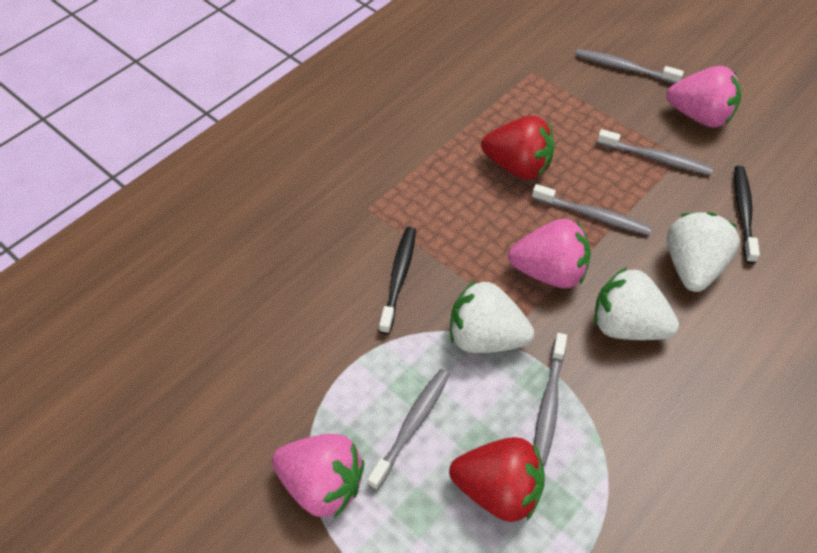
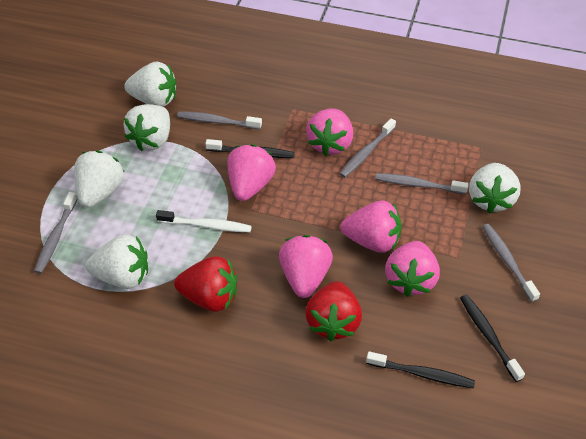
black toothbrush: [379,227,416,334] [734,166,760,264] = 2 -> [205,139,295,158] [366,351,475,388] [460,294,525,382] = 3
pink strawberry: [272,434,364,518] [508,219,591,288] [667,66,741,128] = 3 -> [227,144,276,201] [279,235,333,298] [306,109,353,156] [341,200,402,253] [385,241,440,297] = 5
white strawberry: [450,280,534,353] [594,267,679,340] [667,212,740,292] = 3 -> [74,151,124,208] [86,235,148,289] [124,62,176,107] [124,104,170,151] [469,163,521,213] = 5
white toothbrush: none = 0 -> [156,210,252,232] = 1

